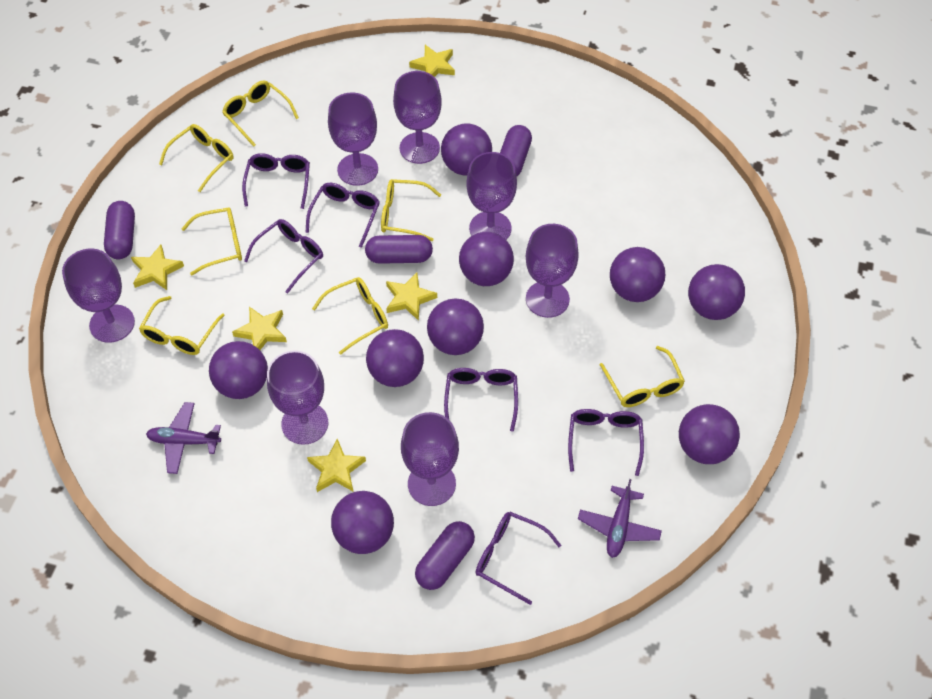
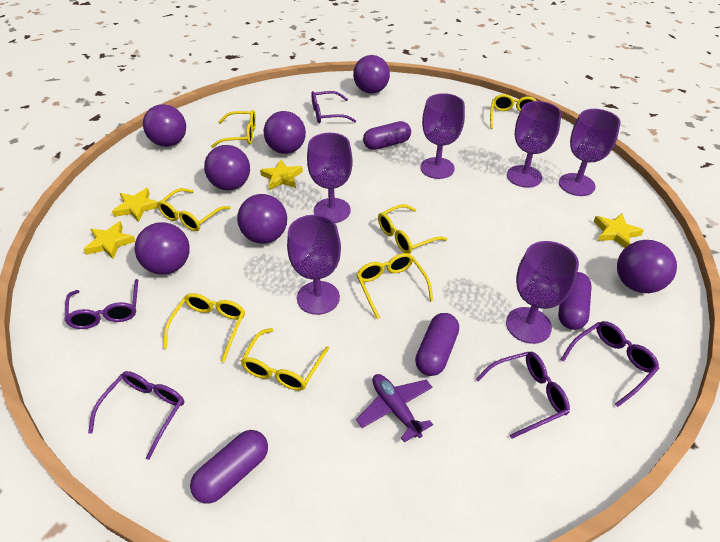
purple ball: [209,341,268,399] [331,491,394,554] [366,329,424,387] [427,298,484,355] [441,124,492,176] [459,232,514,286] [610,247,665,302] [679,404,740,464] [688,264,745,320] = 9 -> [135,222,190,275] [143,104,186,147] [204,145,250,190] [237,194,287,244] [264,111,306,154] [353,55,390,94] [617,240,677,293] = 7
purple glasses: [242,153,310,209] [244,219,323,293] [305,183,380,248] [444,368,518,432] [475,512,561,605] [568,409,644,476] = 6 -> [65,279,138,329] [88,371,184,460] [311,91,356,124] [476,352,570,439] [561,321,660,407] = 5
purple goblet: [62,249,135,343] [267,350,328,445] [328,93,378,186] [393,71,442,164] [401,412,459,506] [466,152,517,240] [526,224,579,318] = 7 -> [287,215,341,315] [307,133,353,223] [420,93,465,179] [506,241,579,344] [507,101,561,188] [559,109,621,196] = 6
purple plane: [146,402,221,474] [578,479,662,558] = 2 -> [356,374,433,442] = 1
yellow star: [131,245,184,290] [232,307,287,350] [307,439,366,492] [386,273,437,321] [409,45,455,77] = 5 -> [83,221,136,259] [112,188,158,222] [260,160,303,190] [594,213,644,248] = 4

